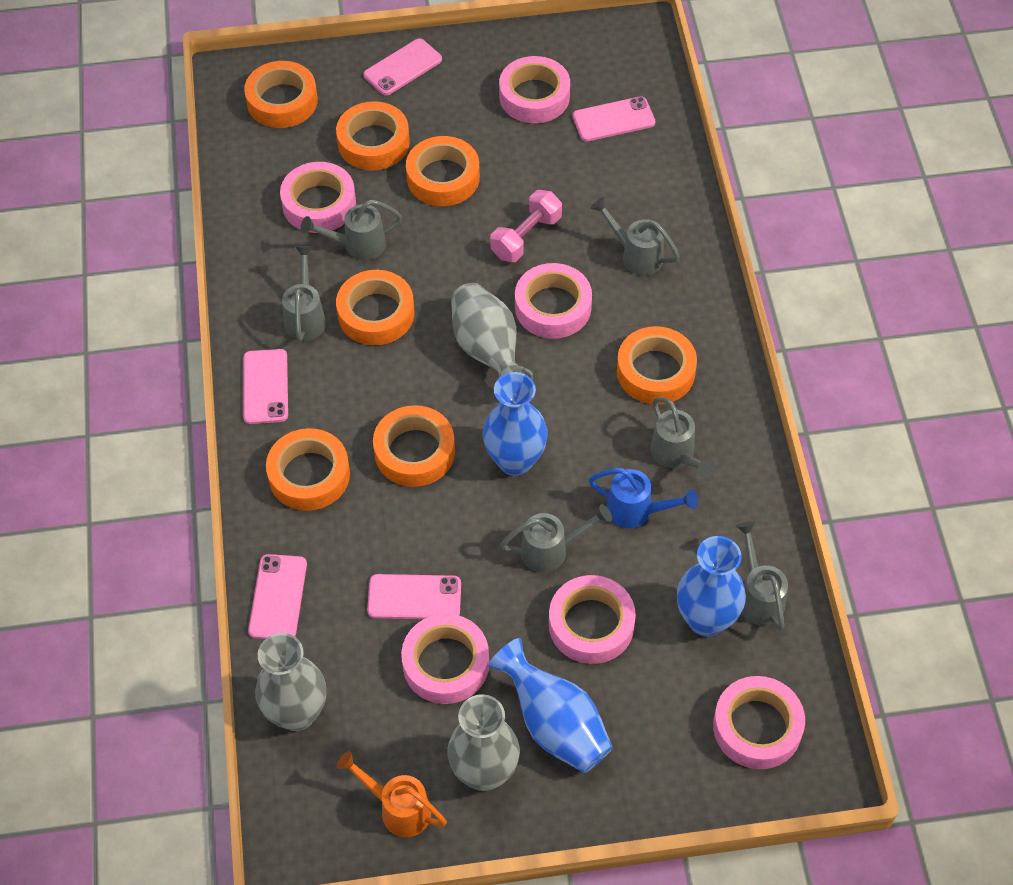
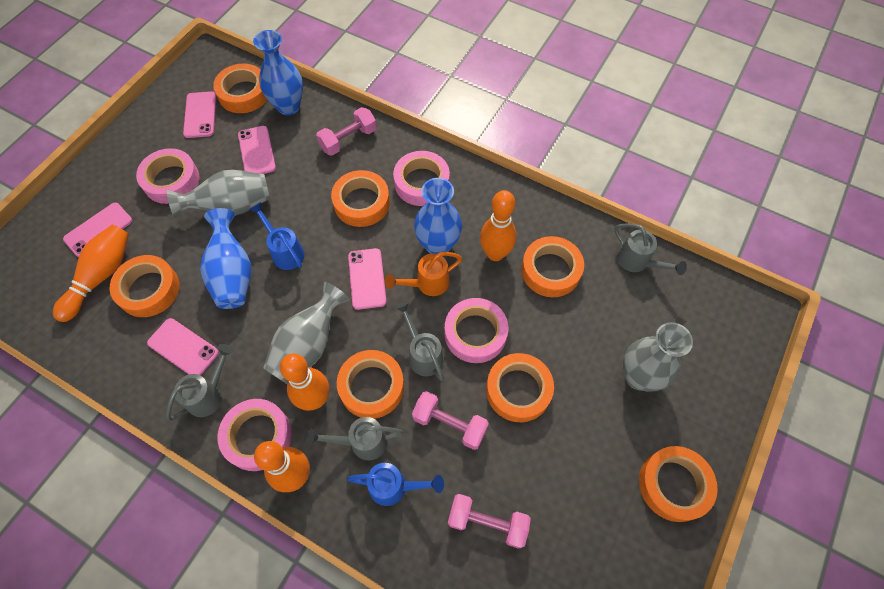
blue watering can: [589,468,698,528] = 1 -> [249,202,305,270] [347,463,444,506] = 2
grey watering can: [282,247,326,342] [301,200,402,260] [500,504,612,573] [591,197,680,276] [650,397,715,478] [736,521,788,630] = 6 -> [166,344,234,421] [306,417,403,460] [395,301,444,381] [614,223,687,275] = 4
orange bowling pin: none = 0 -> [53,225,129,322] [254,441,310,492] [280,353,329,411] [480,190,516,261] = 4
pink dumbbell: [490,190,562,262] = 1 -> [316,107,377,156] [412,391,489,450] [448,494,531,549] = 3
pink tape: [280,162,356,233] [401,614,489,704] [499,56,570,123] [515,263,592,339] [549,575,636,664] [713,676,805,769] = 6 -> [136,148,199,204] [218,399,292,471] [393,151,450,206] [445,298,508,363] = 4

